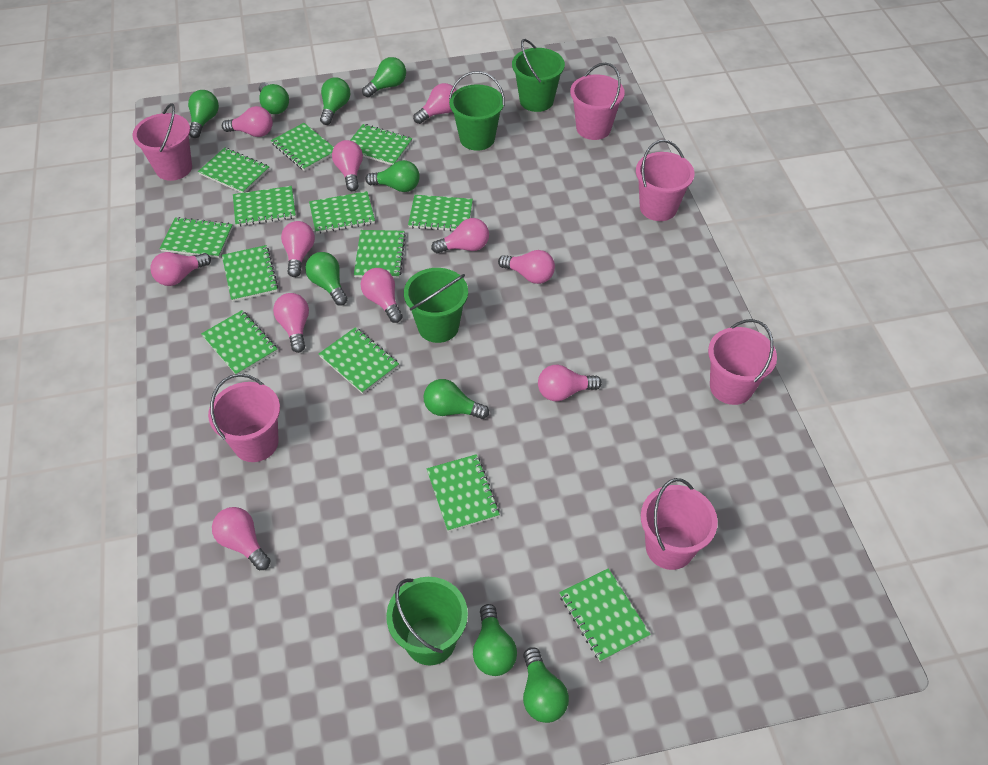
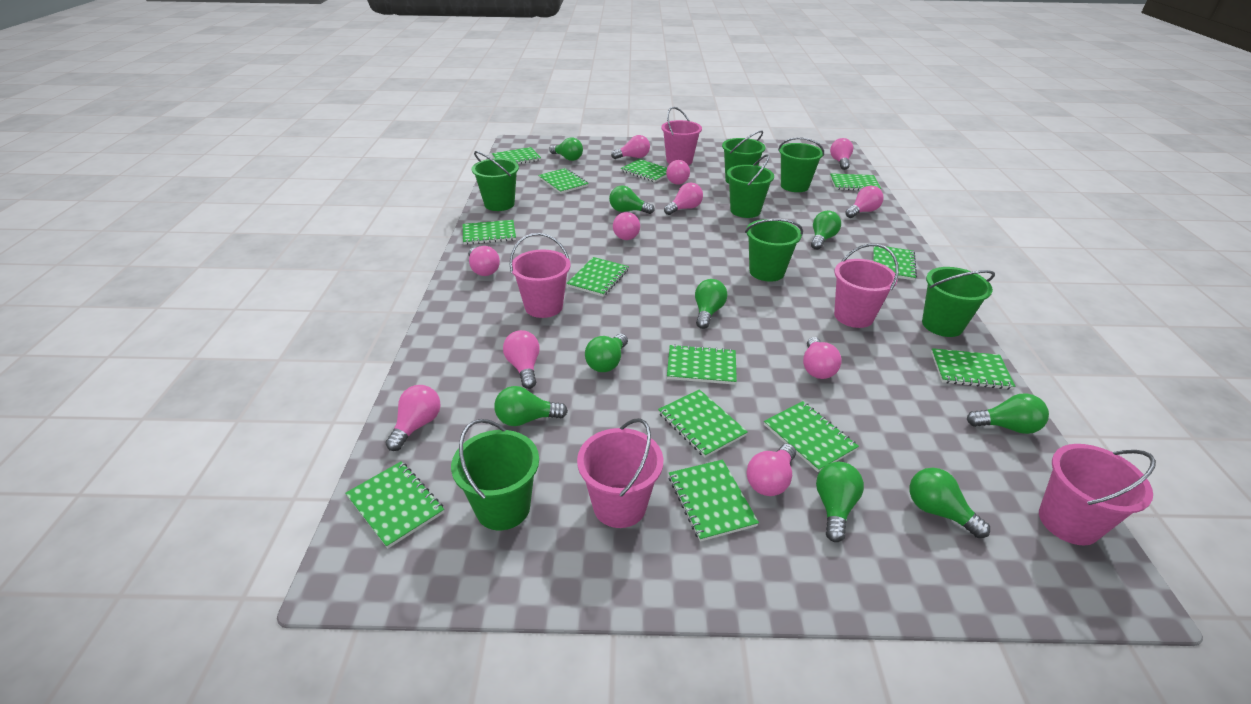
green bucket: [386,577,468,665] [404,268,468,343] [449,71,505,151] [512,39,565,112] = 4 -> [451,419,539,530] [472,151,519,211] [722,130,766,184] [727,154,774,218] [745,219,803,282] [778,137,824,192] [922,267,995,337] = 7
pink bucket: [132,103,192,181] [208,374,280,462] [570,62,625,140] [636,140,695,221] [641,478,718,570] [708,319,777,405] = 6 -> [509,233,571,318] [577,418,663,528] [661,107,702,165] [834,244,898,328] [1039,444,1156,546] = 5

